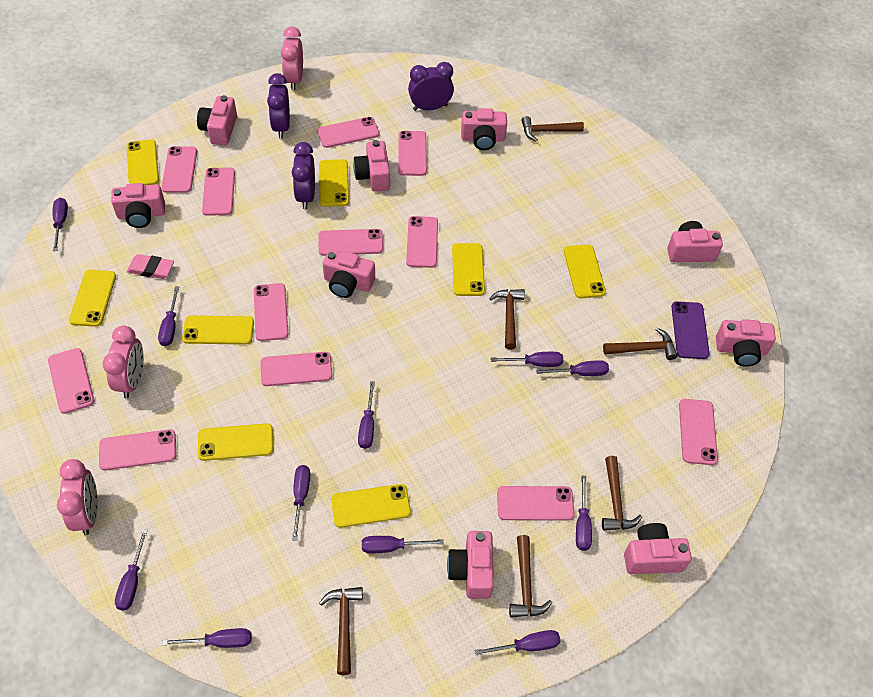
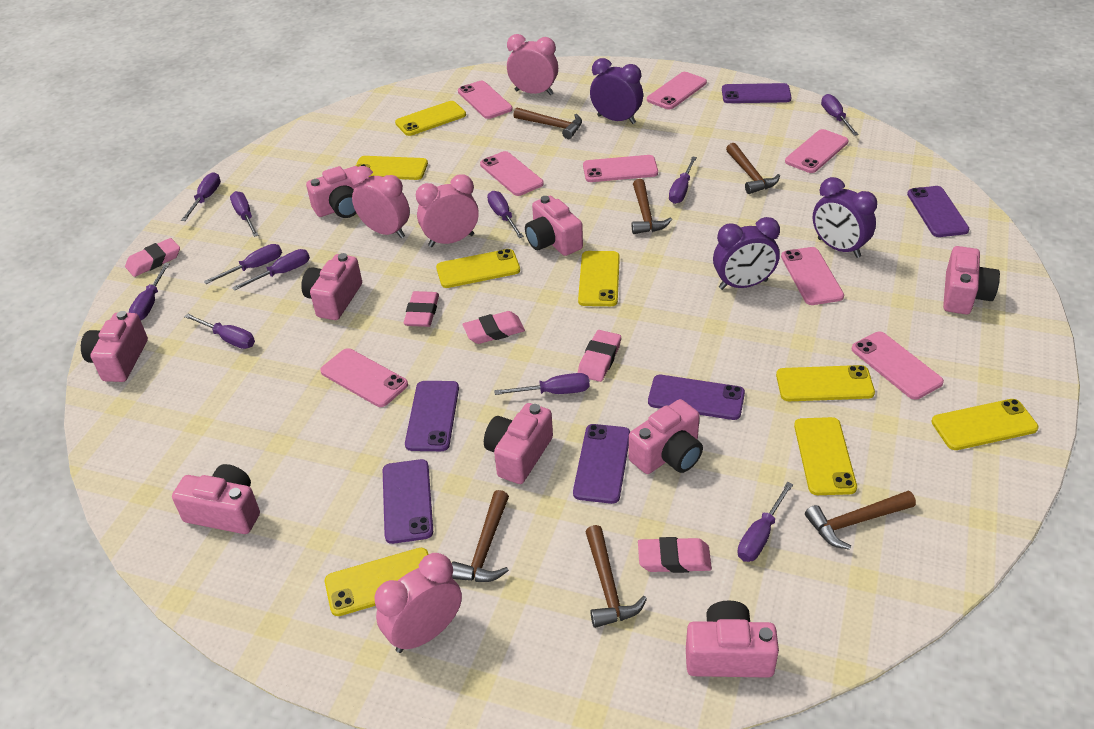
pink clock: [57,459,98,535] [103,325,144,398] [281,27,303,90] = 3 -> [351,166,410,238] [374,553,462,653] [416,174,479,247] [507,34,558,95] = 4
pink eraser: [127,254,174,279] = 1 -> [125,238,180,277] [403,291,439,327] [462,311,525,344] [578,330,621,382] [638,537,712,573] = 5
pink phone: [48,348,94,414] [99,429,176,470] [161,146,197,193] [202,167,235,216] [254,283,288,341] [261,352,332,386] [317,117,380,148] [318,229,383,256] [398,131,427,176] [406,216,438,268] [497,486,575,521] [679,399,718,465] = 12 -> [320,348,408,407] [458,81,513,119] [480,151,544,196] [583,155,658,182] [647,72,707,110] [781,247,844,305] [785,129,849,173] [852,332,944,400] = 8
purple phone: [671,301,710,359] = 1 -> [383,459,433,544] [405,381,459,451] [573,424,630,504] [648,375,745,420] [722,83,792,103] [907,186,969,237] = 6

